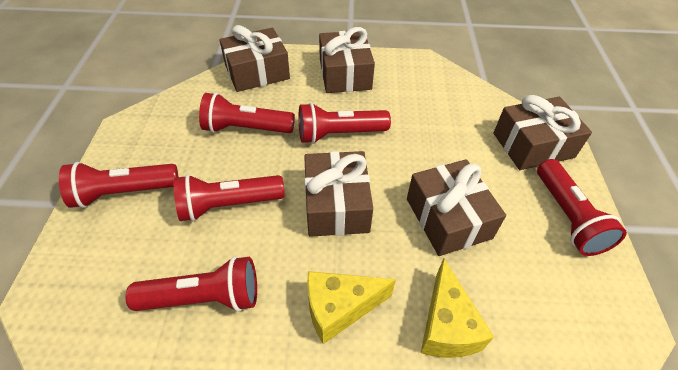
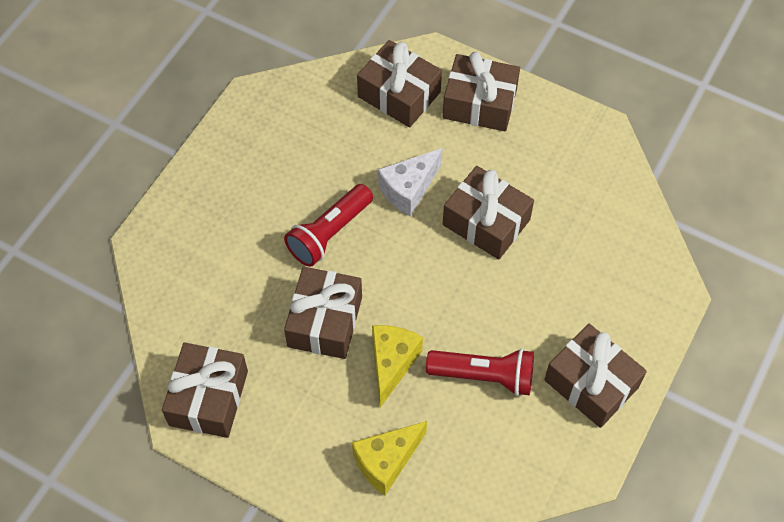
brown gift: [220,25,290,92] [304,151,373,237] [319,27,375,93] [407,159,506,256] [493,95,592,170] = 5 -> [162,343,248,438] [284,267,362,359] [357,40,442,127] [443,52,520,131] [443,166,534,259] [544,324,647,428] = 6
red flashlight: [59,162,178,208] [125,256,257,312] [174,174,285,221] [199,92,295,133] [299,103,391,144] [537,159,627,256] = 6 -> [284,184,373,267] [426,349,534,396] = 2
white cheese: none = 0 -> [378,148,442,217] = 1

